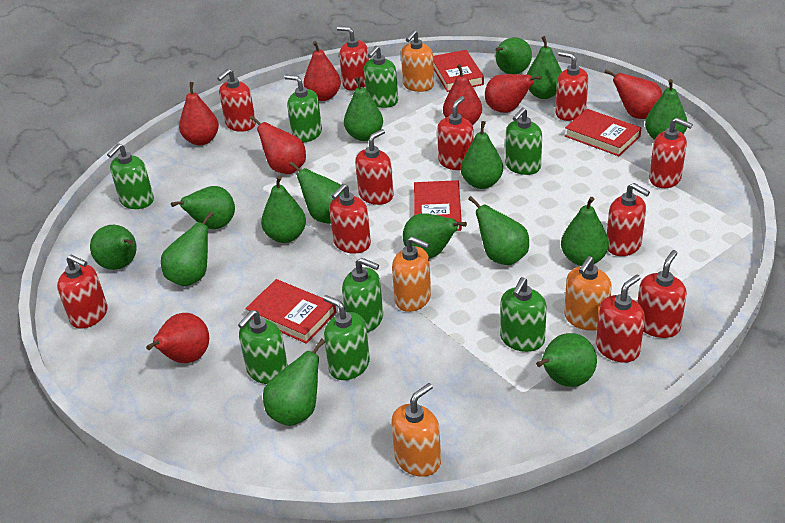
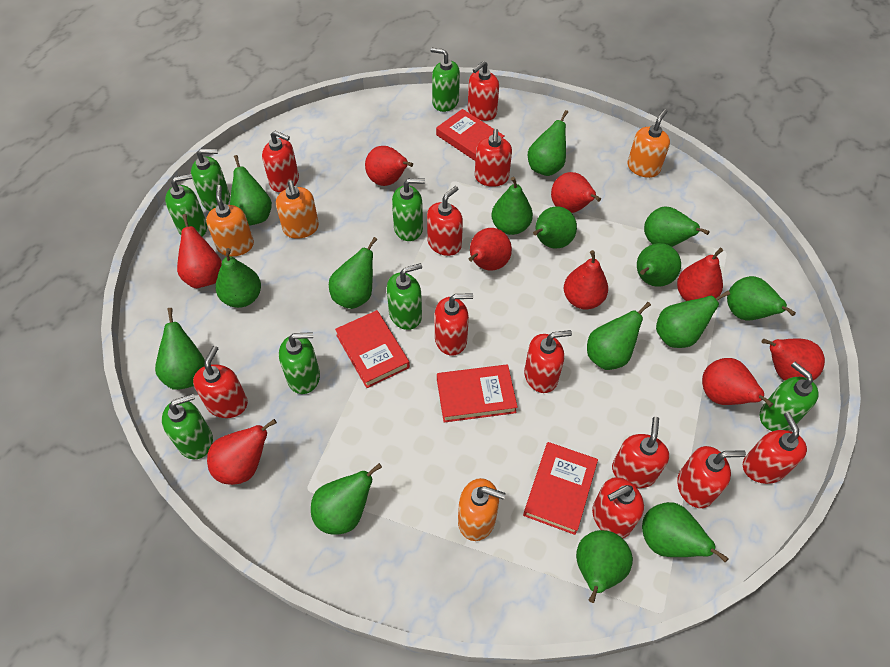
red pear: [146,313,209,363] [179,82,219,145] [250,116,306,174] [303,41,341,101] [443,64,482,125] [485,74,542,113] [604,69,662,119] = 7 -> [177,214,222,288] [207,419,277,485] [365,146,413,186] [469,228,512,270] [551,172,601,213] [564,250,608,309] [677,248,723,301] [702,358,773,407] [762,338,825,381] = 9

